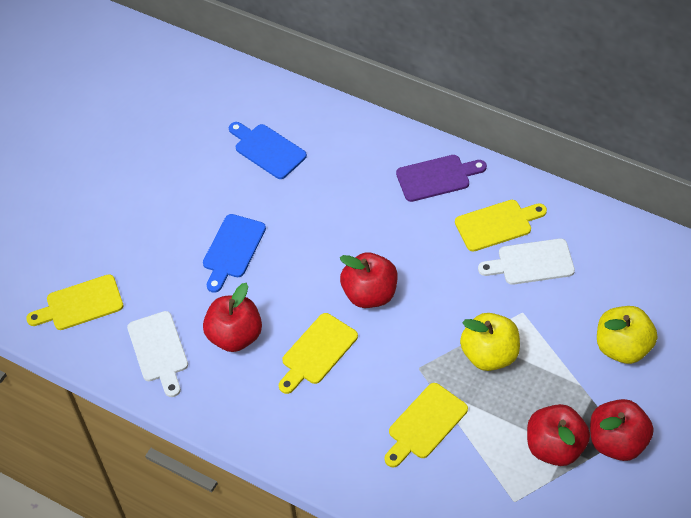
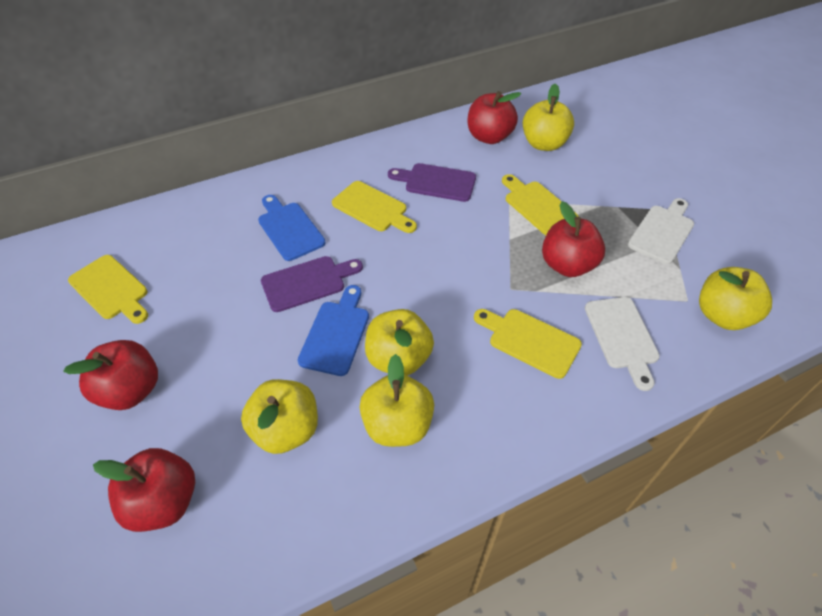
purple cutting board: [396,155,487,202] = 1 -> [261,256,363,312] [388,163,476,202] = 2
yellow apple: [460,313,520,371] [597,306,657,364] = 2 -> [241,379,318,454] [359,354,434,447] [365,309,434,376] [523,84,574,151] [699,267,772,330] = 5

